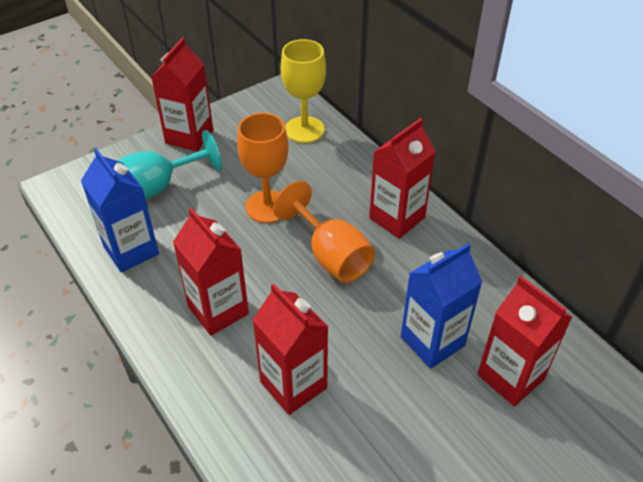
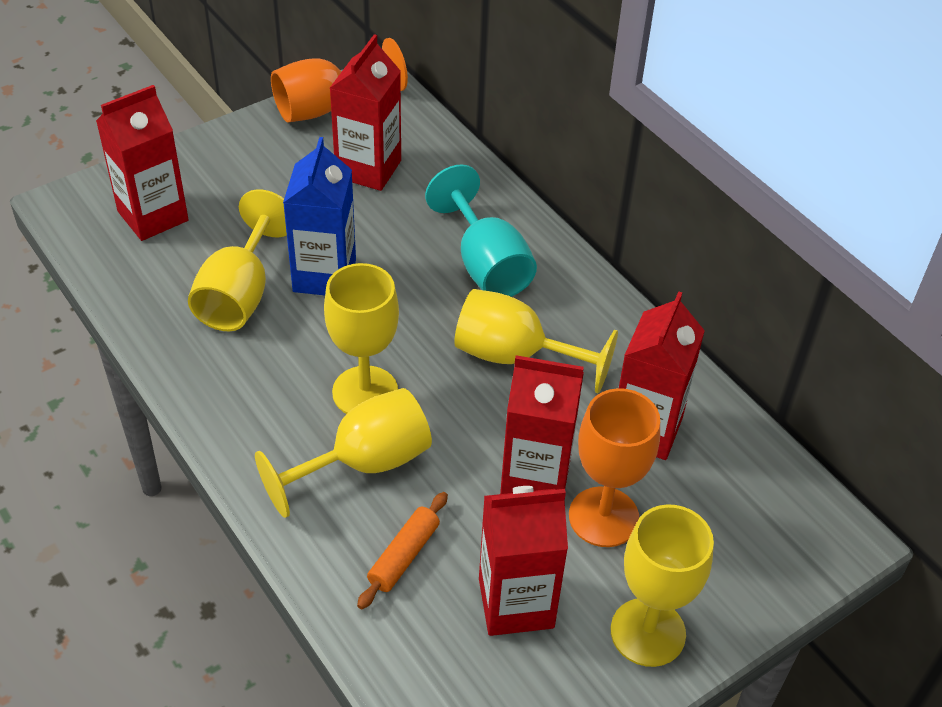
blue carton: [81,148,159,272] [401,243,483,368] = 2 -> [283,137,356,295] = 1
orange rolling pin: none = 0 -> [357,492,448,609] = 1
yellow goblet: [281,39,326,143] = 1 -> [188,189,287,331] [255,388,432,518] [324,263,399,414] [454,289,618,394] [611,504,714,667] = 5

